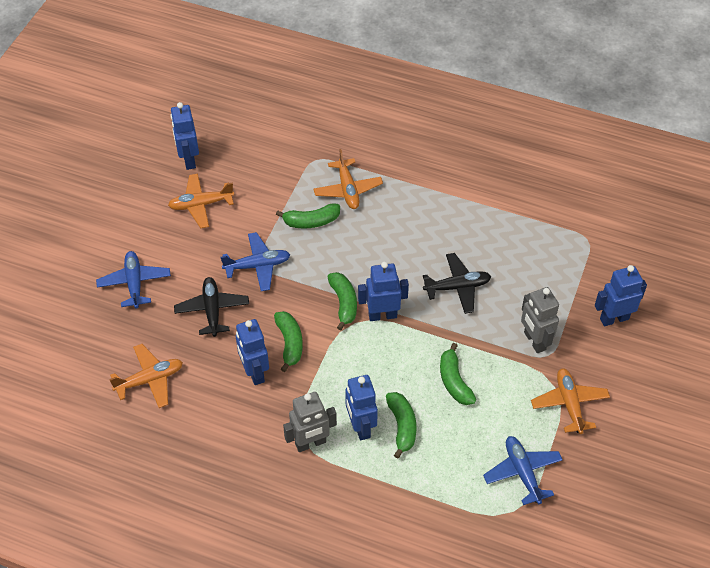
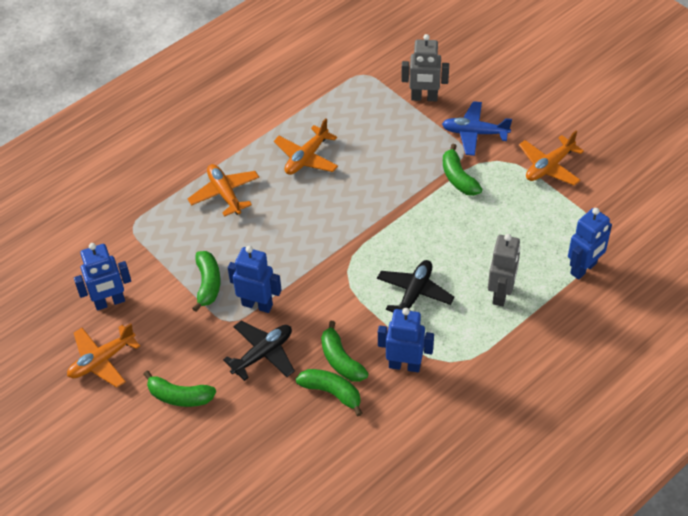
blue plane: [96,251,171,308] [221,232,290,291] [483,436,563,505] = 3 -> [442,101,512,156] = 1
blue robot: [170,102,199,170] [236,319,269,385] [345,375,378,440] [358,262,409,321] [595,265,647,326] = 5 -> [74,243,131,310] [228,246,282,313] [378,308,434,372] [568,208,612,280] = 4

